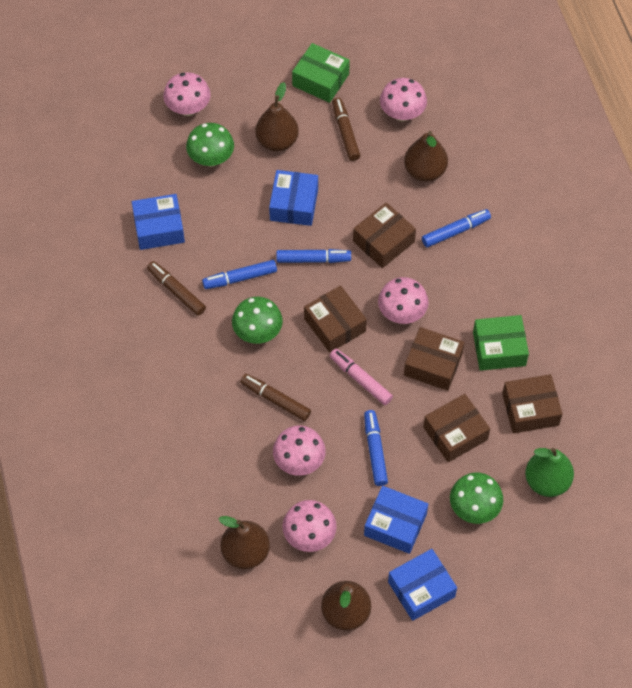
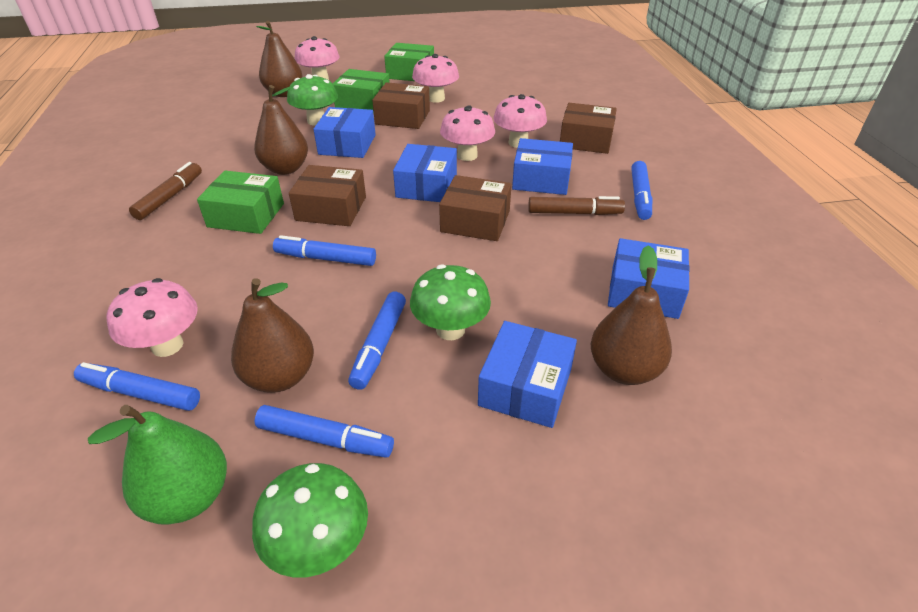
blue box: [132,194,185,250] [269,170,318,226] [364,486,428,554] [388,549,457,621] = 4 -> [313,107,376,158] [393,144,457,202] [478,321,577,428] [512,138,573,195] [608,238,690,319] = 5
blue marker: [202,260,277,289] [276,249,351,263] [364,410,388,486] [422,209,491,247] = 4 -> [74,362,200,411] [255,405,394,458] [273,235,376,266] [348,292,406,390] [631,161,652,220] = 5
brown box: [304,285,367,353] [353,202,416,268] [404,327,465,391] [423,394,490,462] [502,374,562,434] = 5 -> [289,165,366,226] [372,82,430,129] [439,175,512,241] [560,103,617,154] = 4
brown marker: [147,261,206,316] [240,374,311,421] [332,98,360,161] = 3 -> [129,162,202,220] [528,196,625,215] = 2
green box: [292,43,350,103] [473,315,529,371] = 2 -> [197,171,284,234] [333,69,390,114] [384,43,434,81] = 3
pink marker: [330,349,393,405] = 1 -> none = 0

